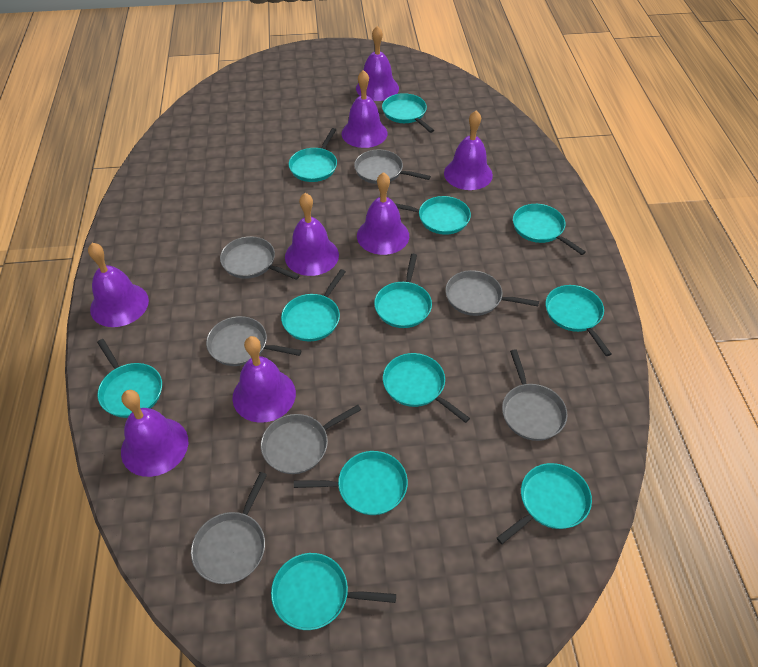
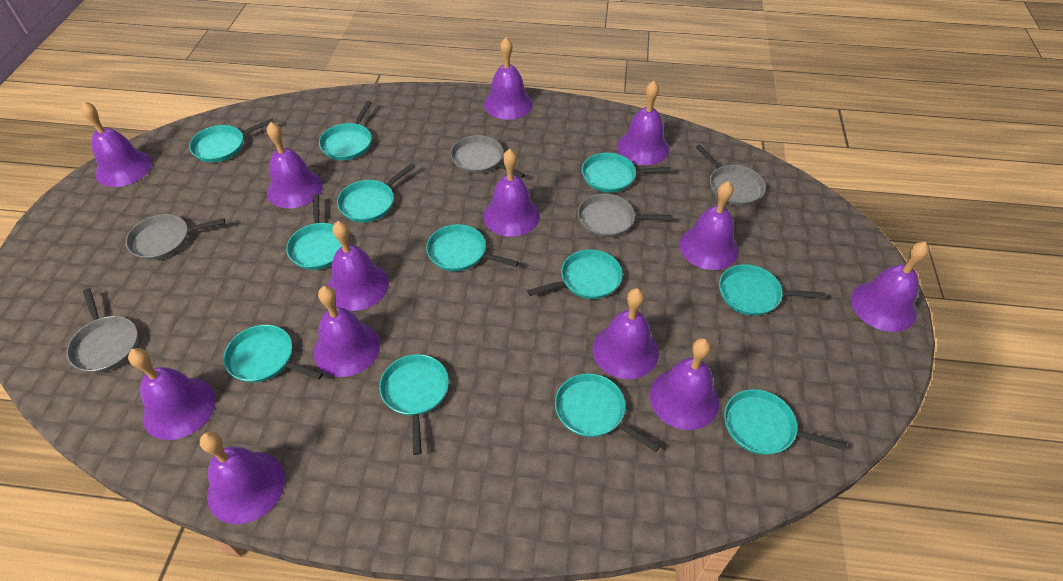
grey pan: [191,472,267,584] [206,316,302,366] [220,236,300,280] [261,405,361,474] [354,150,431,184] [445,270,539,316] [502,350,568,441] = 7 -> [66,288,138,373] [126,214,225,260] [451,135,525,178] [578,194,672,238] [696,145,766,206] = 5
purple bell: [88,243,149,327] [121,390,188,477] [232,336,296,423] [285,193,339,276] [342,70,387,148] [356,26,399,101] [357,172,409,255] [444,110,493,190] = 8 -> [81,101,152,187] [128,348,216,440] [200,431,285,524] [267,122,323,208] [313,286,380,377] [327,221,389,311] [483,149,540,237] [484,37,533,120] [593,288,659,379] [617,81,669,165] [650,338,719,430] [679,181,739,270] [851,242,929,332] = 13

